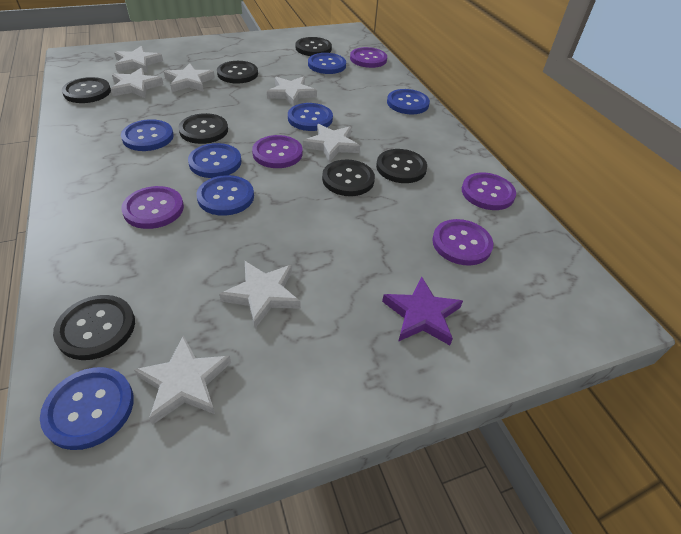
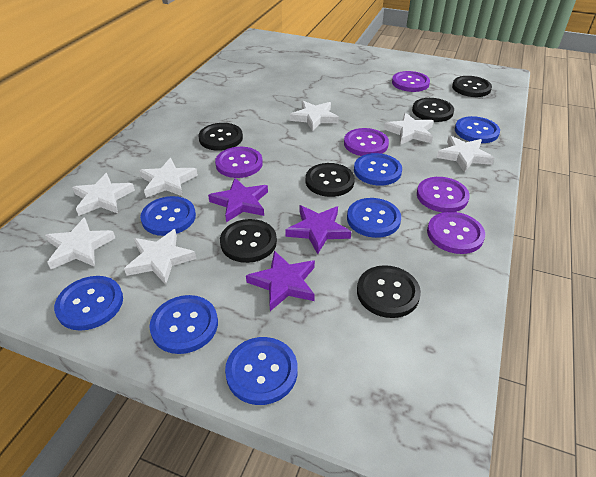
black button: [53,295,135,360] [62,77,111,103] [178,113,228,144] [217,61,258,84] [295,37,332,56] [322,160,375,196] [376,149,427,183] = 7 -> [199,123,243,151] [220,219,277,263] [306,163,355,197] [357,265,421,318] [412,98,454,122] [452,76,492,97] = 6
purple star: [382,276,463,345] = 1 -> [208,178,268,222] [246,251,315,311] [285,205,351,254] = 3

